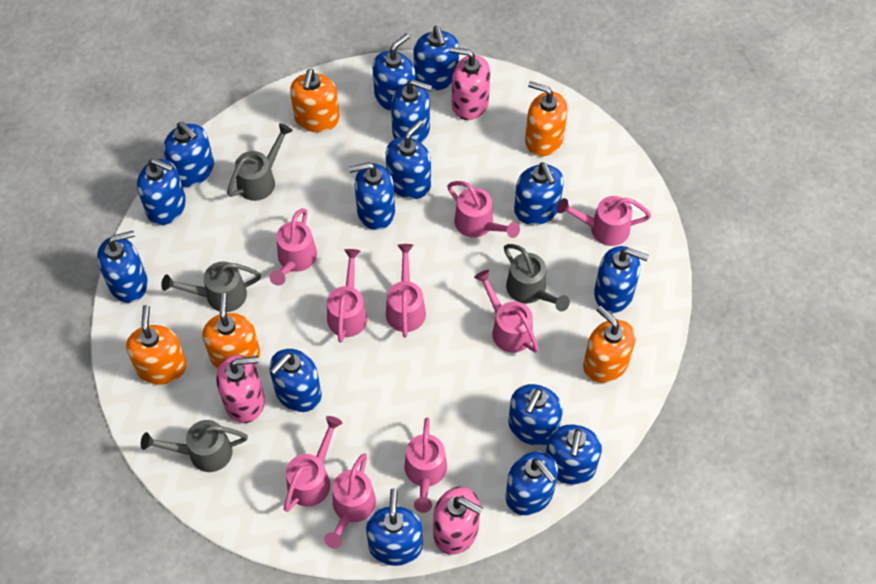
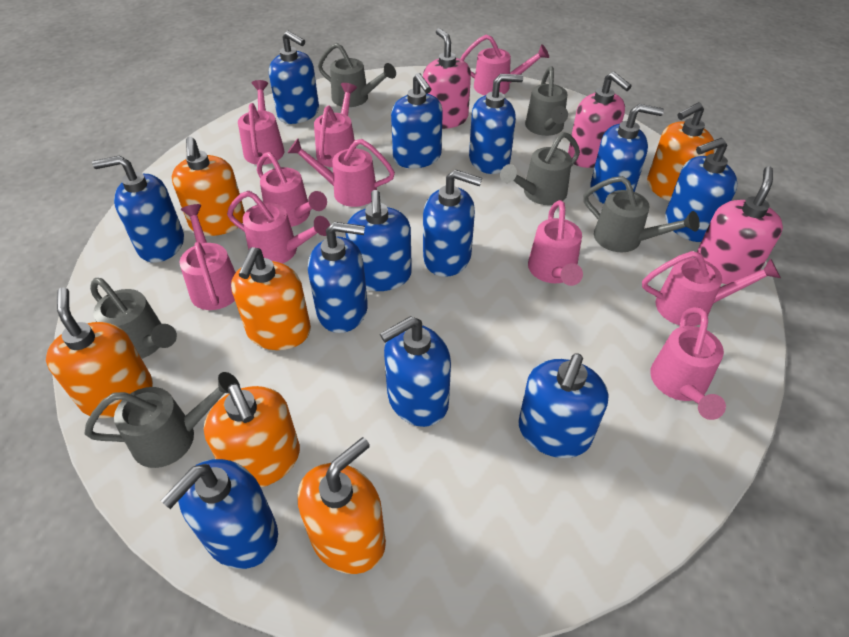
blue soap dispenser: [97,231,148,303] [137,158,186,225] [163,122,214,187] [269,349,322,412] [349,162,395,230] [366,489,423,566] [373,33,416,111] [386,120,431,199] [391,79,432,143] [414,26,459,90] [506,451,558,515] [508,384,563,446] [514,162,564,225] [545,424,602,485] [594,246,649,313] = 15 -> [92,155,184,262] [161,459,278,569] [269,31,319,124] [308,222,368,333] [345,190,412,291] [380,316,451,427] [391,73,443,168] [423,169,482,277] [469,74,523,174] [518,353,609,458] [591,104,664,204] [665,138,737,242] = 12
grey watering can: [141,420,248,472] [161,261,261,312] [227,123,293,201] [504,244,570,312] = 4 -> [85,372,240,468] [90,278,177,359] [318,43,396,107] [500,132,580,205] [525,66,568,136] [583,176,700,252] = 6
orange soap dispenser: [126,305,187,385] [202,293,260,368] [290,69,340,132] [525,81,568,157] [583,306,636,383] = 5 -> [46,287,153,418] [172,137,245,236] [204,383,300,487] [231,247,311,350] [298,437,386,574] [647,102,715,201] = 6
pink watering can: [270,208,317,286] [284,416,342,512] [324,453,376,549] [327,249,367,343] [386,244,426,337] [404,417,447,513] [447,181,520,238] [474,270,539,353] [557,196,651,246] = 9 -> [180,204,236,310] [227,191,330,264] [238,80,284,165] [257,152,327,227] [288,138,395,207] [314,83,357,167] [460,35,549,95] [528,200,583,286] [642,251,781,326] [650,307,726,420] = 10

